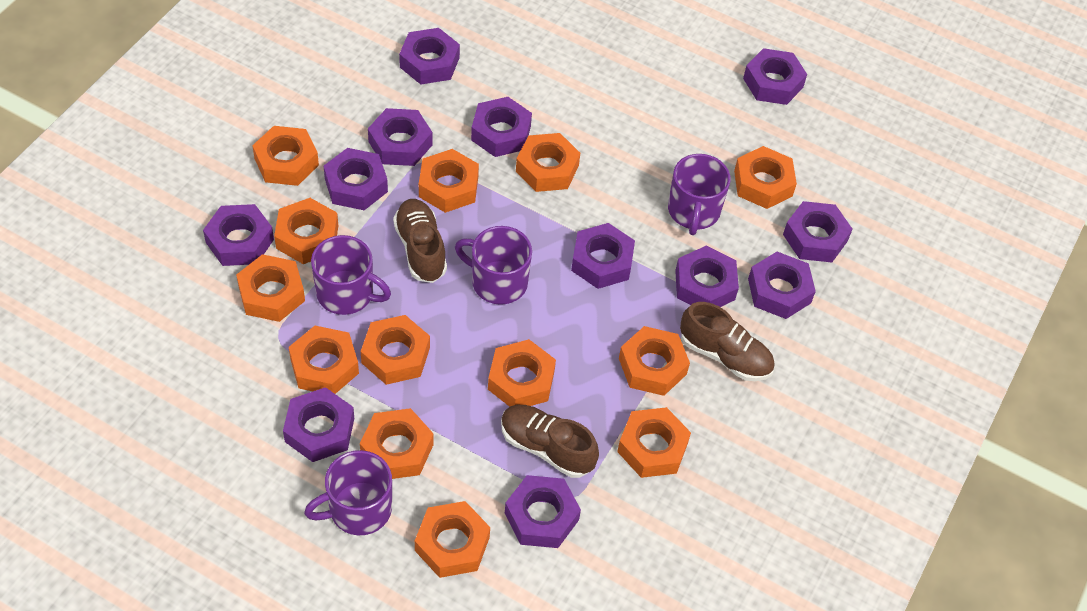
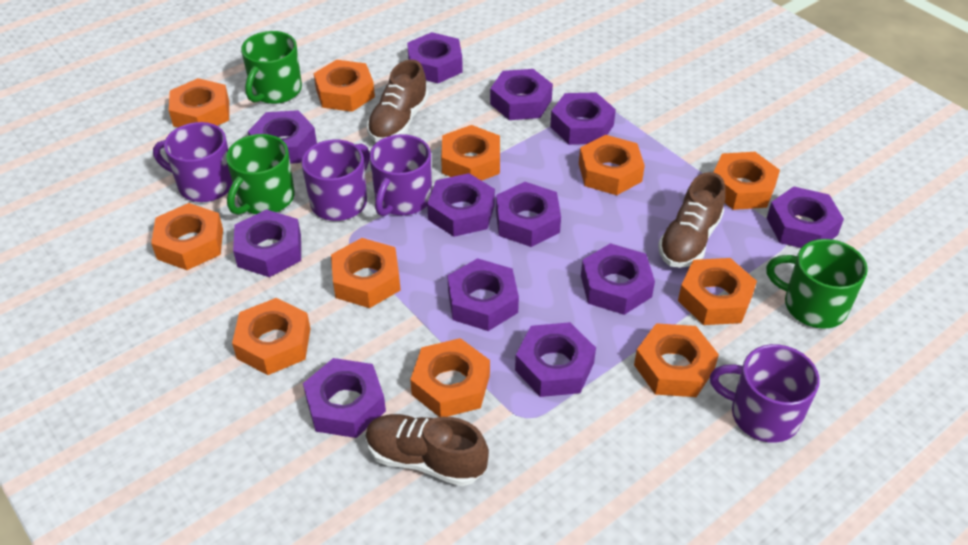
green mug: none = 0 -> [226,134,295,215] [241,31,302,104] [766,239,868,329] = 3
orange nut: [236,254,305,322] [252,126,319,186] [274,198,338,264] [289,326,359,394] [360,408,434,479] [361,315,430,385] [415,501,490,578] [419,149,479,213] [488,339,556,407] [516,133,580,192] [617,407,691,478] [619,326,690,396] [734,146,797,209] = 13 -> [151,203,223,270] [169,78,229,127] [232,298,310,375] [314,60,375,112] [331,238,401,308] [410,338,490,417] [441,125,500,181] [579,135,645,195] [634,323,719,397] [678,258,757,325] [713,152,780,210] = 11

